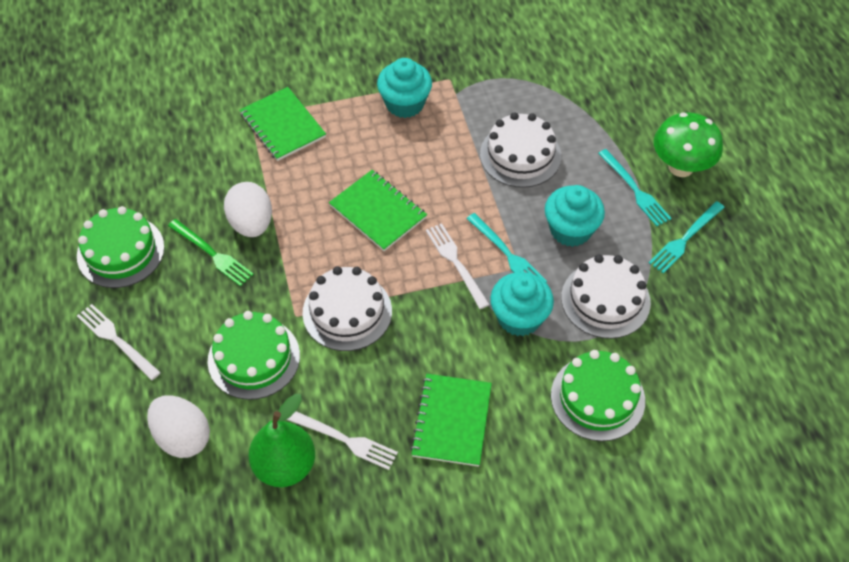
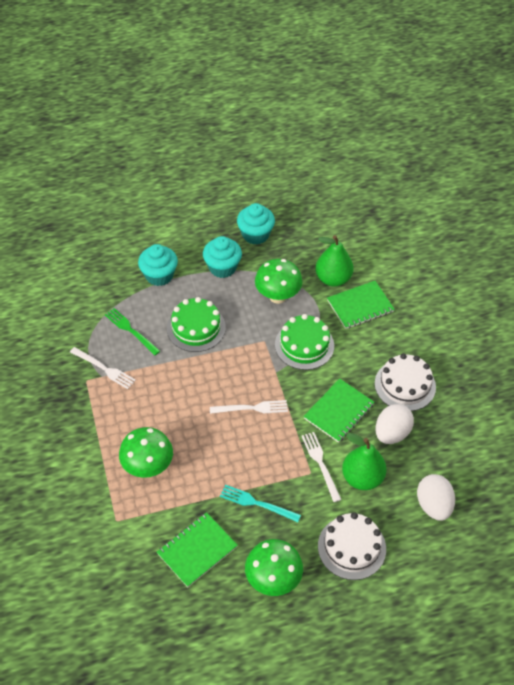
green cake: [77,206,164,288] [208,311,300,400] [551,350,645,441] = 3 -> [167,297,226,352] [275,314,334,370] = 2
green mushroom: [654,112,723,177] = 1 -> [119,427,173,478] [245,539,303,596] [255,259,303,304] = 3
green pear: [248,394,315,487] = 1 -> [315,235,354,287] [342,433,387,490] = 2
turquoise fork: [466,213,547,282] [598,149,671,226] [649,201,725,273] = 3 -> [220,485,301,522] = 1
white cake: [302,266,392,351] [480,112,561,188] [561,254,651,339] = 3 -> [318,512,386,580] [375,353,436,411] = 2

